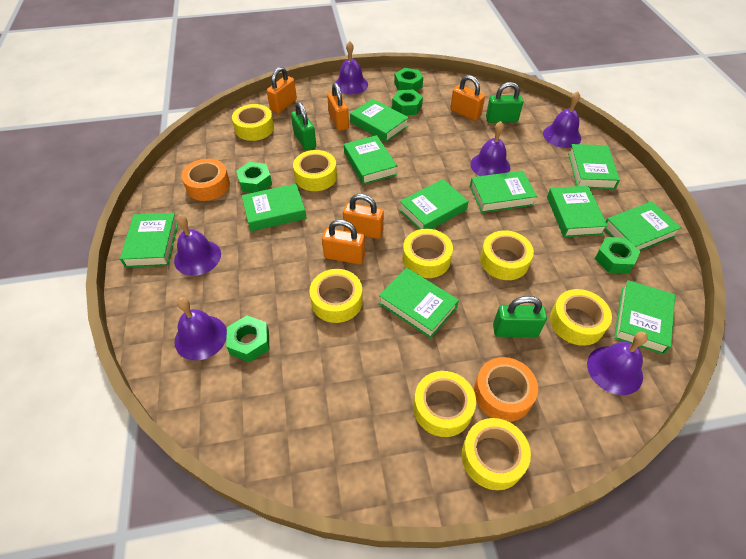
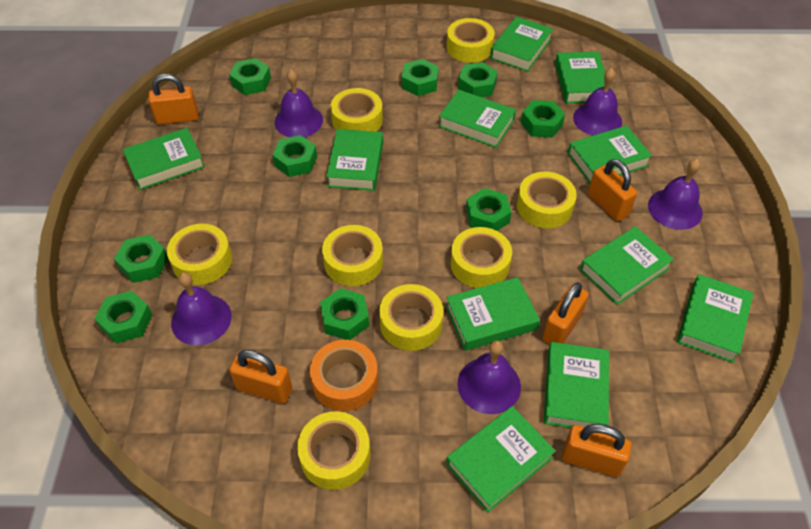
green nut: [226,315,269,362] [236,162,272,193] [392,90,423,115] [394,68,423,91] [595,237,640,274] = 5 -> [95,291,152,343] [114,235,168,283] [229,58,271,95] [272,135,317,177] [320,288,369,340] [402,59,439,96] [458,62,498,97] [466,188,511,231] [521,100,565,138] = 9
green padlock: [291,101,316,150] [486,82,523,123] [493,296,547,337] = 3 -> none = 0
orange tape: [181,159,230,201] [474,357,538,422] = 2 -> [310,340,378,411] = 1
purple bell: [174,214,221,276] [175,297,227,361] [335,41,368,95] [470,121,510,176] [543,91,581,148] [587,332,648,395] = 6 -> [171,272,232,345] [274,69,323,137] [457,340,521,414] [573,68,622,136] [648,159,703,230] = 5

